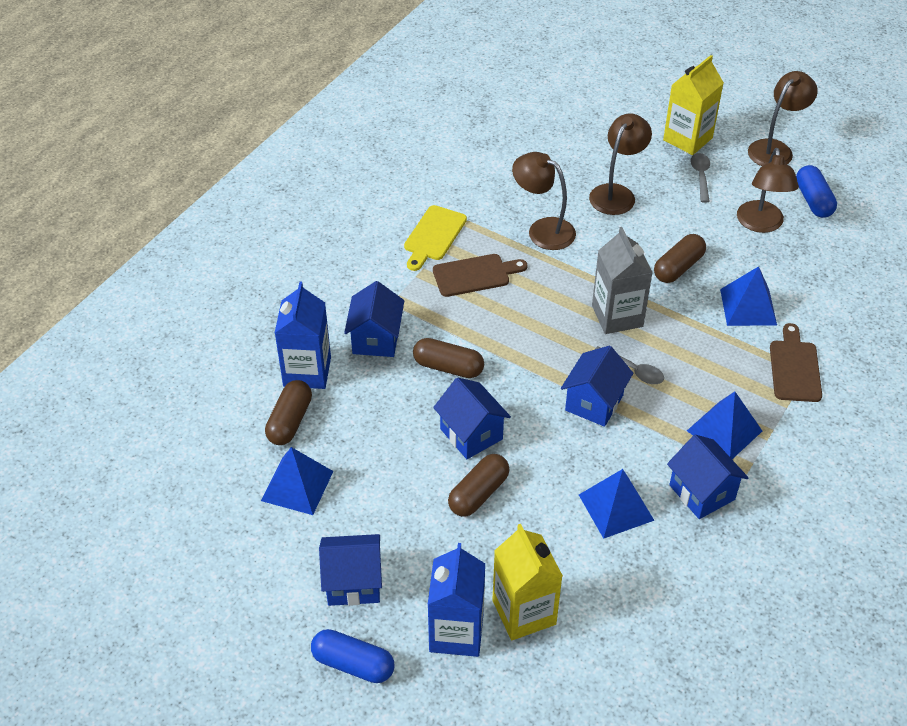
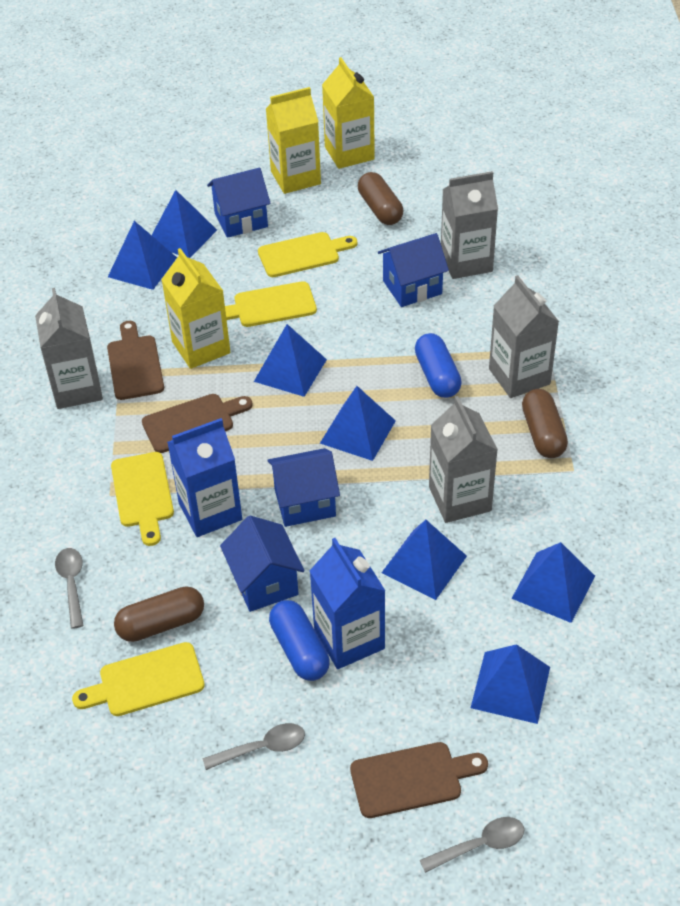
blue house: [319,534,382,606] [344,281,404,357] [433,377,511,459] [561,346,633,427] [667,434,749,519] = 5 -> [207,168,271,238] [220,516,304,612] [267,448,340,527] [378,233,449,307] = 4
blue pyramid: [261,447,333,515] [579,469,655,539] [687,391,762,459] [720,266,777,326] = 4 -> [108,221,177,290] [152,190,217,258] [254,324,327,397] [320,386,396,461] [382,520,467,600] [471,644,550,724] [511,542,595,623] = 7
brown capsule: [265,380,312,445] [413,338,484,378] [448,454,509,517] [654,234,706,283] = 4 -> [114,586,204,642] [358,172,403,225] [522,389,568,458] = 3
brown cutting board: [433,254,528,297] [770,323,822,402] = 2 -> [107,321,164,400] [142,394,253,453] [350,742,488,818] = 3
brown lamp: [512,152,576,250] [589,113,652,215] [737,148,799,233] [748,71,818,166] = 4 -> none = 0
grey carton: [592,227,653,334] = 1 -> [35,288,103,409] [429,396,498,523] [441,171,498,279] [489,275,559,398] = 4
grey spoon: [594,346,664,384] [690,153,710,203] = 2 -> [55,548,84,629] [203,723,305,770] [420,817,524,873] = 3
yellow carton: [493,524,563,640] [663,55,724,155] = 2 -> [161,248,230,369] [266,87,321,194] [322,57,375,169] = 3
yellow cutting board: [404,205,467,271] = 1 -> [72,642,205,716] [111,452,174,546] [225,281,317,327] [258,232,357,277] = 4

